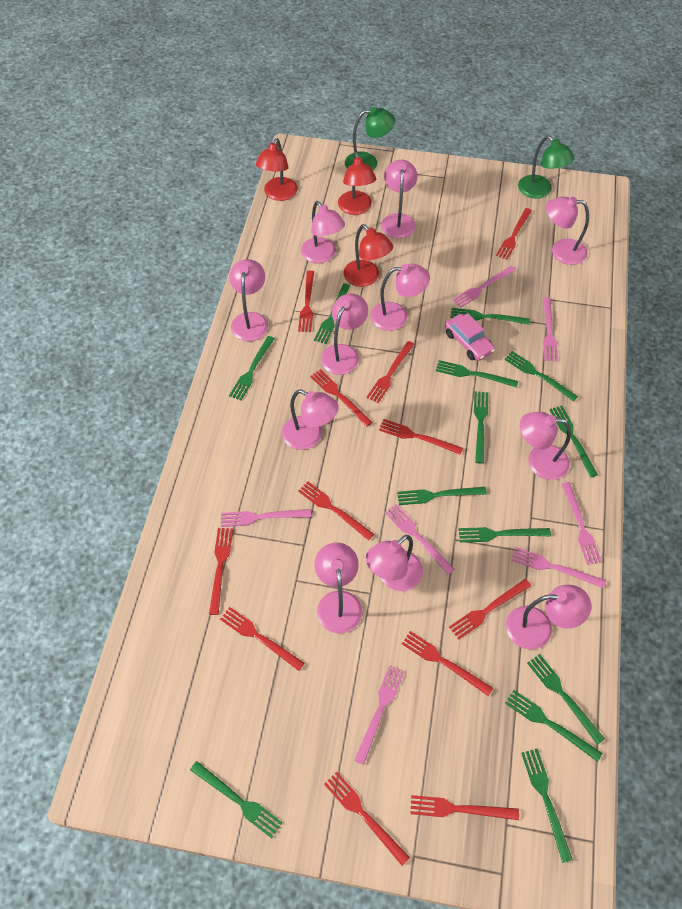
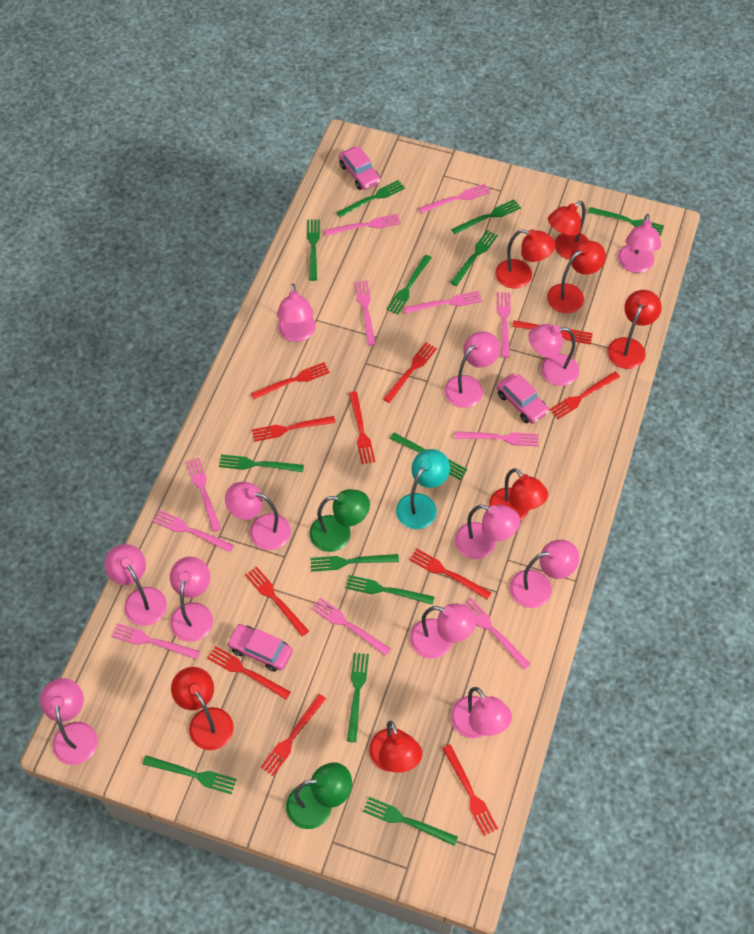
pink car: [445,313,495,361] = 1 -> [227,624,293,672] [339,146,381,190] [497,374,549,424] = 3
pink fork: [221,509,311,527] [354,665,405,765] [385,504,455,575] [452,266,516,308] [511,547,606,589] [543,297,558,361] [562,482,602,565] = 7 -> [111,623,200,659] [153,510,234,552] [186,458,221,532] [311,598,391,656] [324,214,401,236] [355,281,376,346] [403,291,482,314] [419,184,491,214] [455,431,539,447] [463,598,530,669] [497,292,511,358] = 11
pink lamp: [229,259,268,341] [282,390,339,450] [301,201,345,263] [314,543,362,633] [321,294,368,375] [366,535,423,591] [370,264,430,331] [381,160,418,238] [506,585,591,650] [520,412,571,480] [546,196,589,265] = 11 -> [40,678,98,765] [104,544,167,626] [170,557,213,642] [225,482,291,550] [277,284,316,342] [410,604,477,658] [444,331,500,408] [451,687,512,738] [455,505,520,559] [510,540,579,608] [528,324,579,386] [618,214,661,273] = 12
red fork: [209,528,233,615] [220,607,304,671] [298,271,314,332] [298,481,374,541] [310,369,372,427] [324,772,410,866] [366,341,415,403] [379,419,463,455] [402,631,493,696] [410,795,519,820] [449,579,531,640] [496,208,532,260] = 12 -> [207,646,291,700] [245,567,309,636] [251,362,330,399] [252,416,335,442] [261,694,326,776] [349,391,375,464] [383,342,437,403] [409,549,492,599] [442,744,498,836] [512,320,593,345] [550,372,620,419] = 11
red lamp: [256,138,298,201] [338,152,376,215] [344,224,393,287] = 3 -> [171,667,234,750] [369,721,422,773] [489,468,548,521] [495,229,555,288] [547,241,606,313] [548,201,589,260] [607,290,662,369] = 7
turquoise lamp: none = 0 -> [396,449,450,529] = 1

